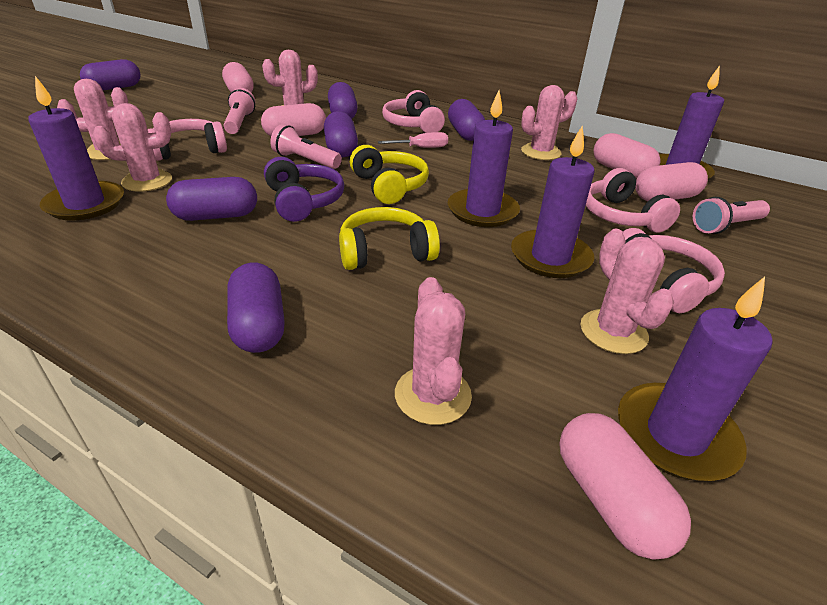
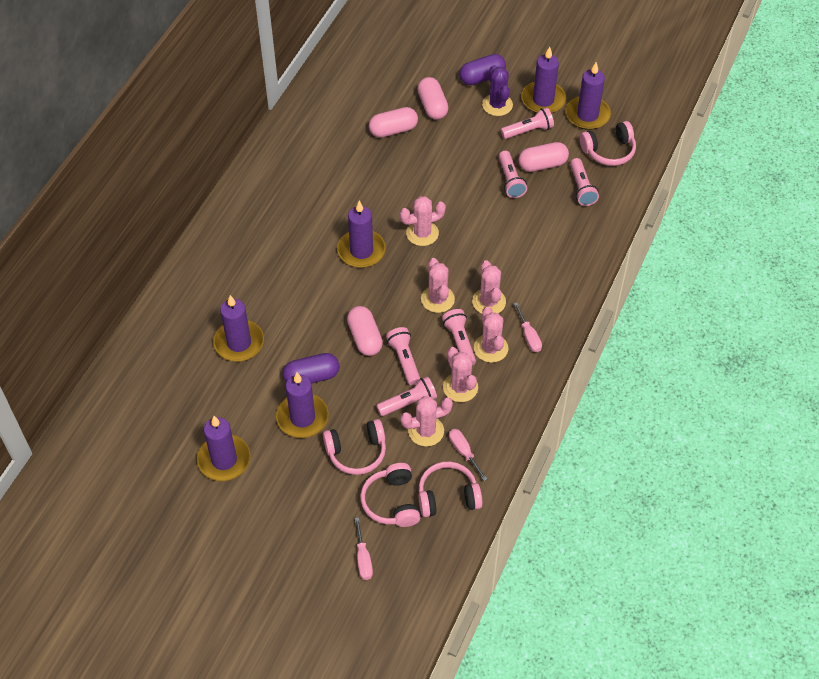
pink capsule: [222,62,253,92] [261,103,326,136] [559,413,691,560] [593,133,661,179] [635,162,708,201] = 5 -> [347,306,383,356] [369,107,418,138] [417,77,448,120] [518,142,569,172] = 4
pink flashlight: [224,88,255,134] [270,124,342,169] [693,197,770,234] = 3 -> [376,376,437,416] [386,327,420,385] [442,309,476,365] [499,151,527,198] [501,107,554,139] [570,158,599,206] = 6
pink screwdriver: [378,132,448,148] = 1 -> [355,517,373,580] [449,429,487,481] [514,303,542,352] = 3
purple cactus: none = 0 -> [482,65,513,116] = 1
purple candle: [28,76,124,220] [448,90,520,227] [511,125,595,278] [618,277,772,481] [659,65,724,179] = 5 -> [197,416,251,481] [213,295,264,362] [276,372,329,438] [337,201,386,268] [521,47,566,113] [566,62,611,130] = 6
purple capsule: [80,59,141,91] [166,177,257,221] [227,263,285,353] [324,111,358,157] [328,82,358,119] [448,99,485,141] = 6 -> [283,353,339,384] [460,54,506,85] = 2
purple headphones: [264,157,344,222] = 1 -> none = 0
yellow headphones: [339,207,440,270] [350,145,429,204] = 2 -> none = 0

